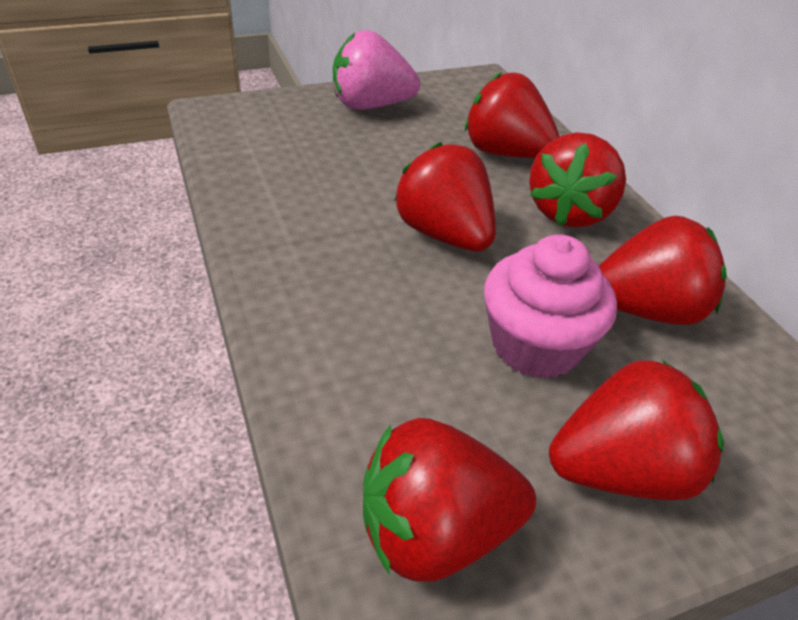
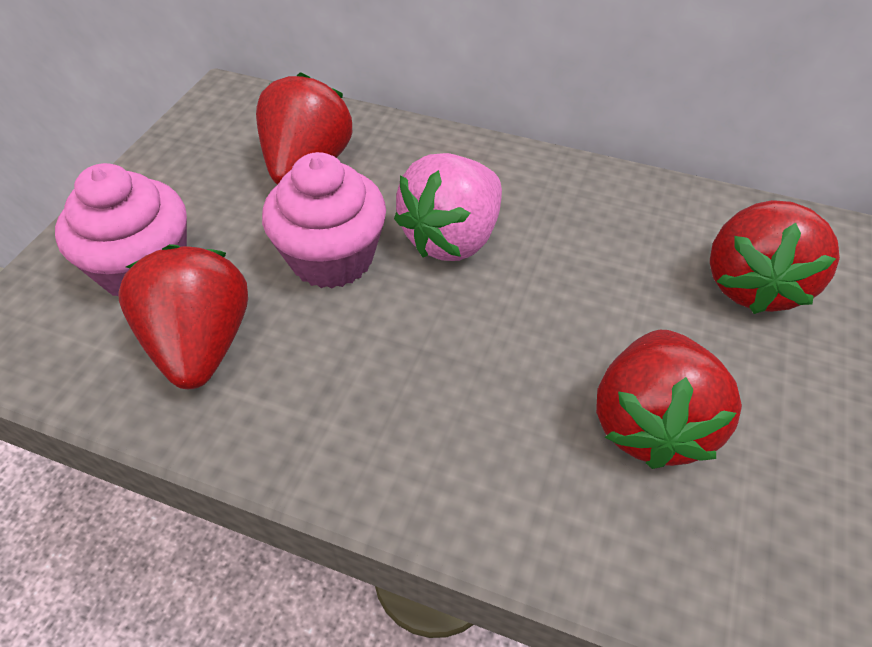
pink cupcake: [484,234,617,379] = 1 -> [55,163,187,297] [262,152,386,289] = 2
red strawberry: [363,418,536,582] [394,142,496,251] [465,72,560,158] [529,132,626,228] [549,360,724,500] [599,216,726,325] = 6 -> [119,244,248,389] [256,72,352,185] [596,330,742,469] [710,200,840,314] = 4

